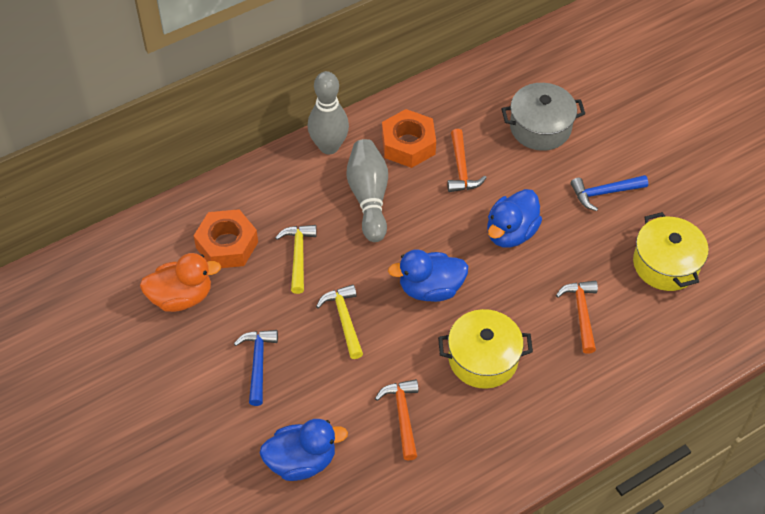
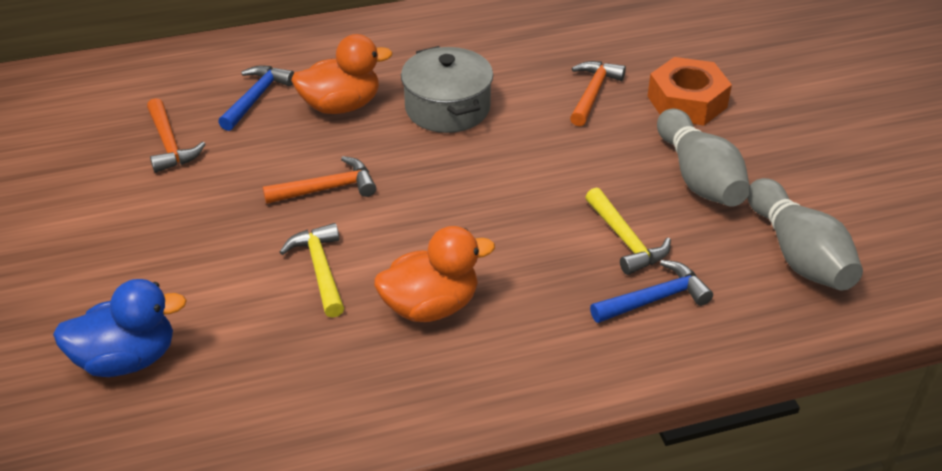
blue duck: [259,419,348,481] [388,249,468,302] [487,189,542,248] = 3 -> [53,279,187,377] = 1
orange duck: [140,253,221,312] = 1 -> [291,34,393,114] [374,226,495,322] = 2
orange nut: [194,209,258,268] [382,109,436,168] = 2 -> [647,57,732,126] = 1
yellow pot: [438,309,533,389] [633,212,709,291] = 2 -> none = 0

